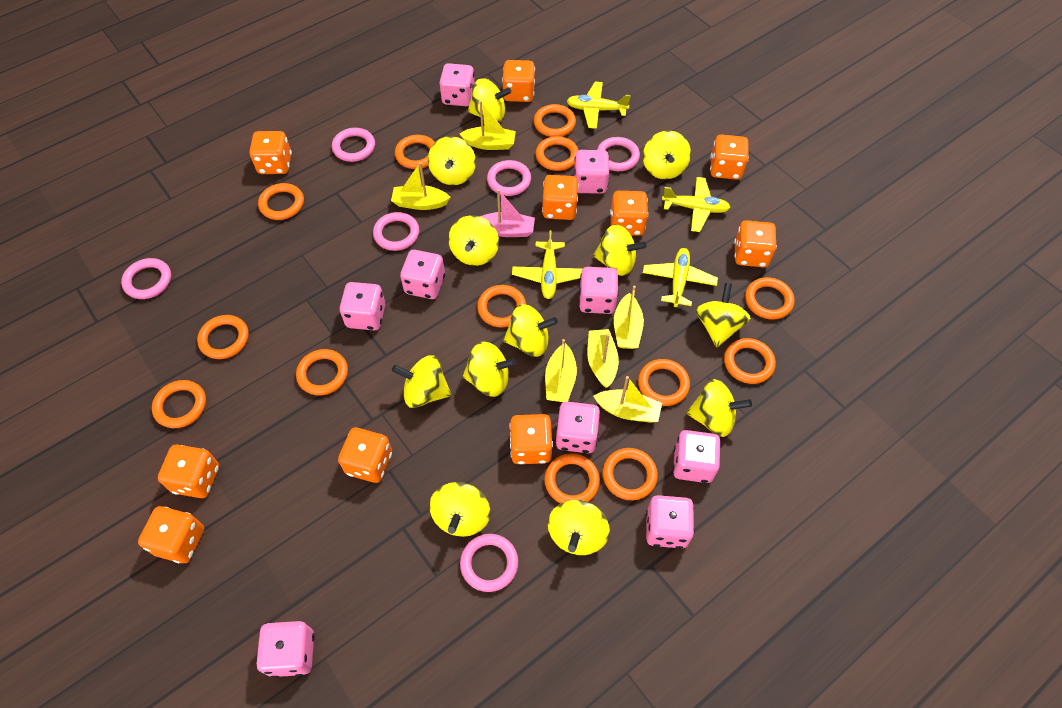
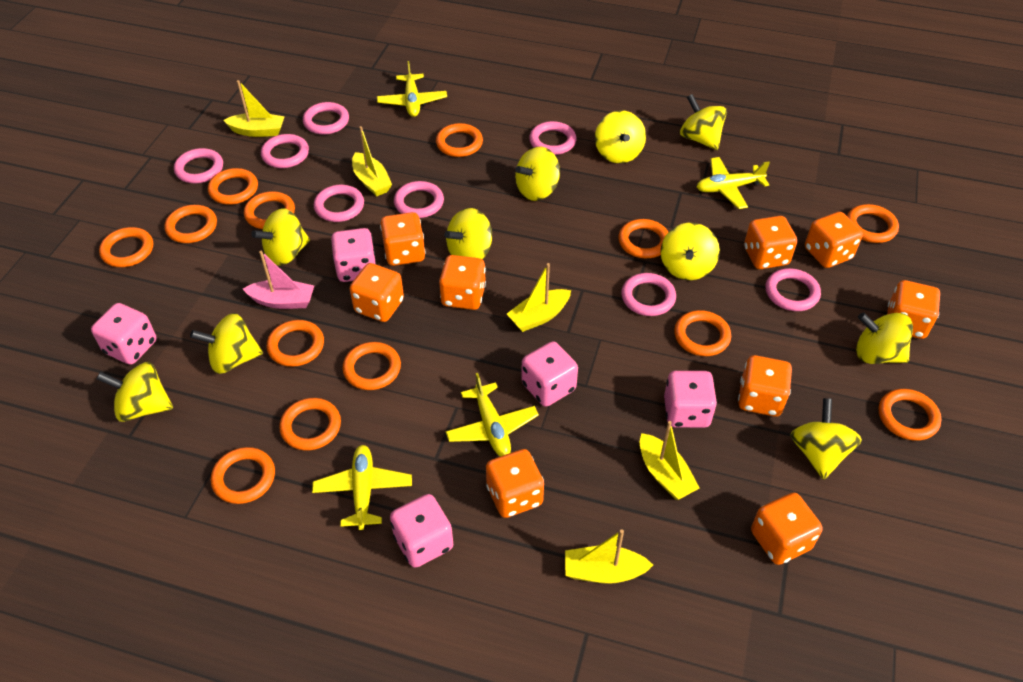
orange dice: [138,506,204,563] [158,445,219,498] [249,131,292,174] [338,427,392,483] [502,60,535,102] [509,414,553,464] [542,175,579,220] [610,191,648,236] [710,135,749,180] [734,220,777,267] = 10 -> [350,263,404,322] [380,212,425,266] [439,255,486,310] [486,449,544,518] [738,355,792,417] [744,216,797,269] [751,493,822,565] [805,212,863,268] [887,280,940,339] = 9
pink dice: [256,621,315,678] [339,282,385,330] [400,250,445,299] [439,63,475,106] [556,402,600,453] [574,150,609,194] [579,267,618,314] [646,495,694,549] [673,430,721,483] = 9 -> [91,303,157,365] [331,228,376,282] [390,494,453,568] [521,341,578,407] [664,371,717,428] = 5
pink ring: [121,258,171,299] [332,128,375,162] [373,212,419,251] [460,534,519,592] [487,160,531,196] [597,137,640,171] = 6 -> [174,148,223,183] [261,134,309,168] [303,102,349,135] [314,185,364,222] [394,181,444,218] [529,121,576,155] [621,273,676,316] [766,268,821,311] = 8
yellow boat: [391,162,450,210] [460,101,516,150] [545,339,577,402] [587,329,619,388] [594,376,662,423] [614,285,644,349] = 6 -> [223,80,285,137] [352,126,392,196] [507,263,571,332] [565,529,653,584] [640,421,700,500] = 5
yellow spinning top: [392,355,451,408] [428,136,476,185] [429,482,490,537] [448,215,499,266] [463,342,517,397] [468,78,511,123] [503,304,558,357] [548,500,610,555] [593,224,646,276] [643,130,691,179] [687,379,752,437] [696,283,751,347] = 12 -> [96,362,173,422] [190,313,263,374] [251,208,310,266] [444,208,492,259] [515,147,560,201] [595,110,646,163] [661,222,720,280] [680,94,727,150] [790,398,862,480] [856,312,913,364] = 10

